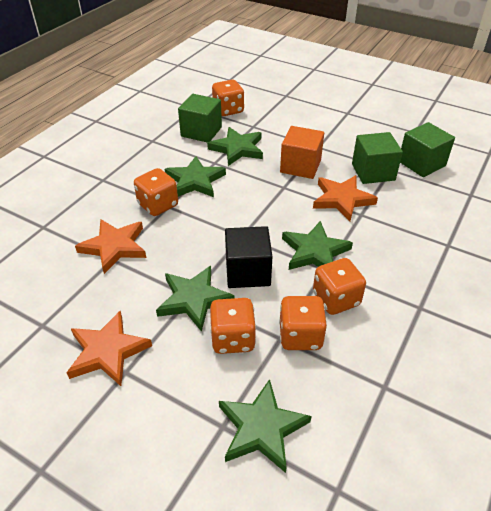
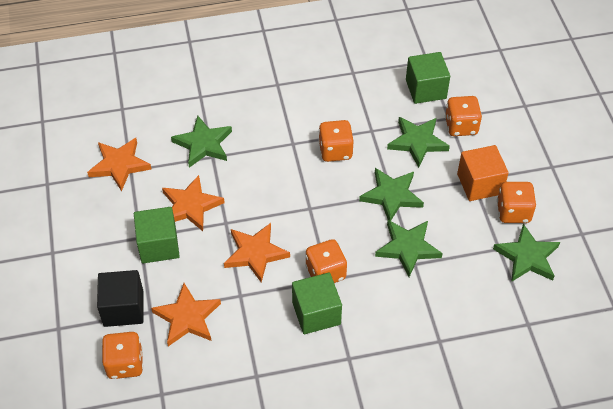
orange star: [66,311,152,386] [75,219,146,274] [313,175,378,221] = 3 -> [87,138,151,191] [151,283,221,346] [162,175,225,231] [224,223,290,283] = 4

